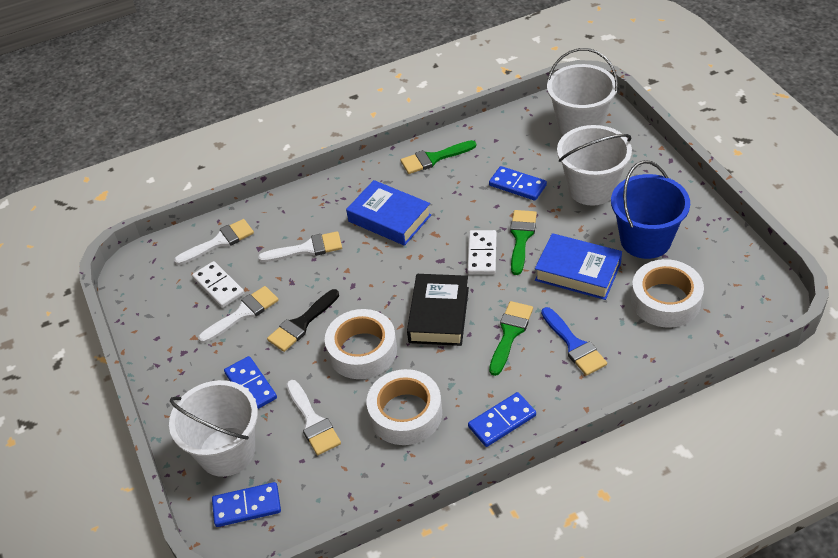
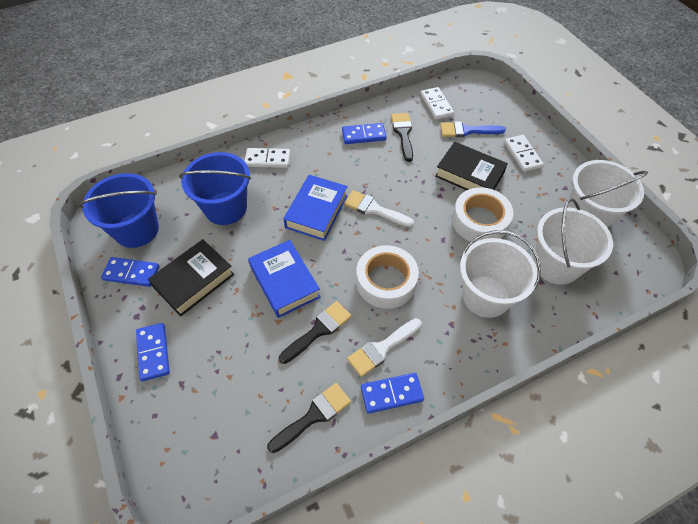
black book: [407,274,469,346] = 1 -> [148,239,234,317] [435,142,508,190] = 2
black brush: [267,289,339,352] = 1 -> [267,383,351,453] [279,301,352,364] [391,113,413,162] = 3
blue bucket: [611,160,690,259] = 1 -> [79,173,159,248] [179,152,251,225] = 2
green brush: [401,140,477,174] [489,301,533,376] [510,210,537,275] = 3 -> none = 0
white brush: [174,219,254,265] [198,286,279,343] [258,231,342,262] [286,380,341,455] = 4 -> [344,190,414,227] [347,318,422,377] = 2
white domino: [192,261,244,308] [467,230,497,274] = 2 -> [245,148,290,168] [421,87,454,120] [504,135,544,172] = 3
white tape: [325,309,397,379] [367,369,442,445] [631,259,704,328] = 3 -> [356,245,419,309] [452,187,513,243] = 2

